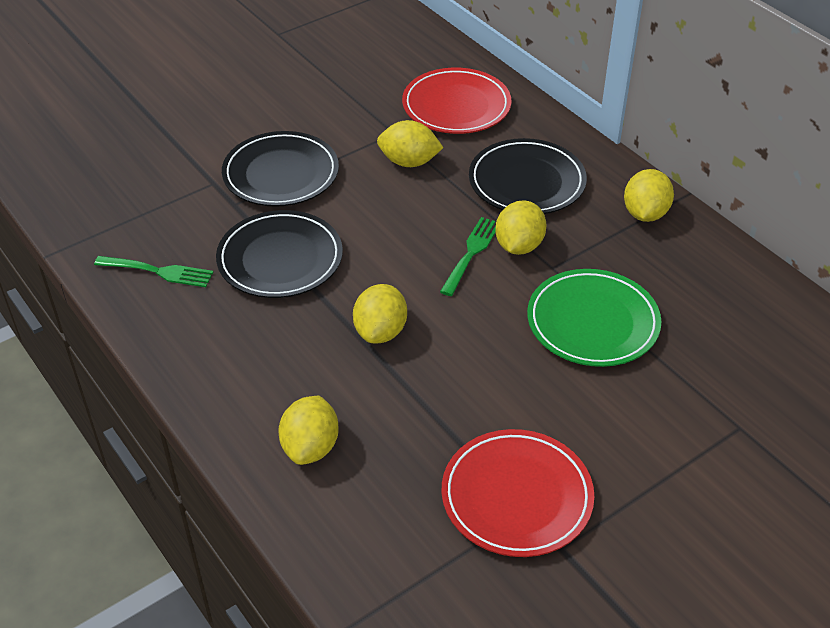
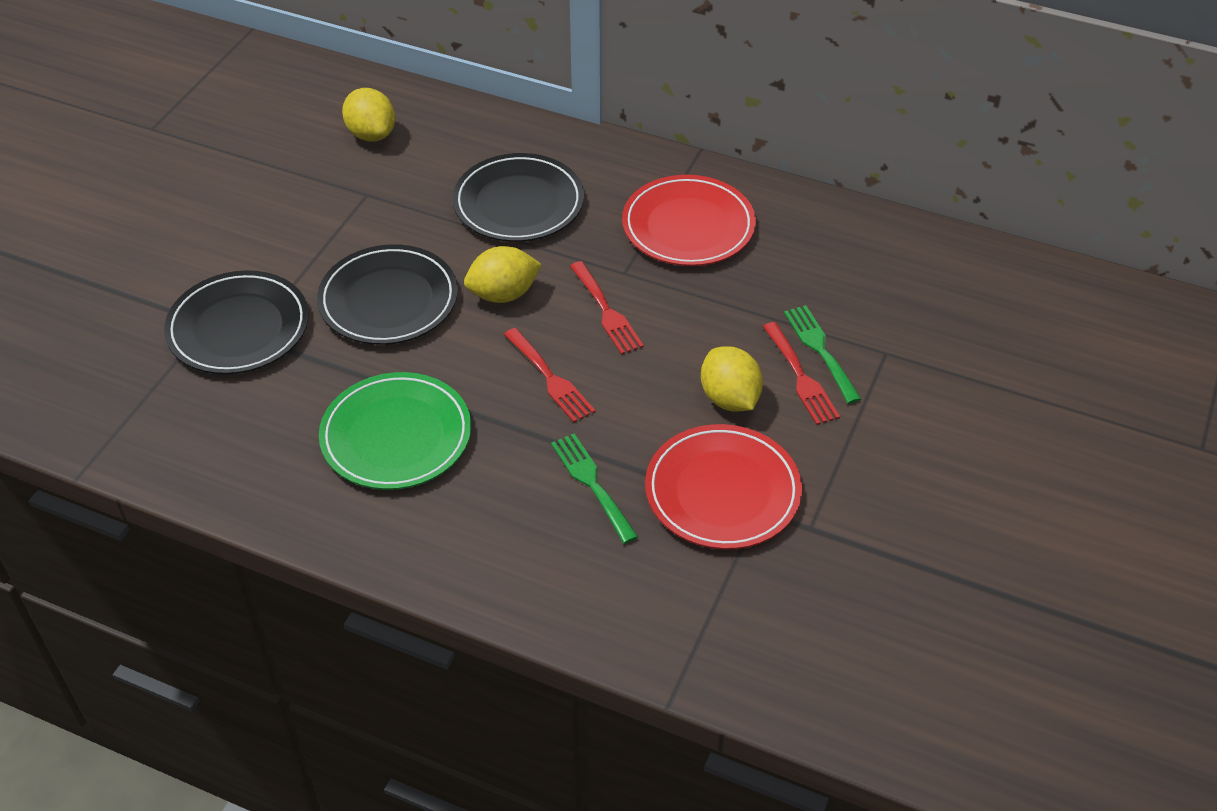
red fork: none = 0 -> [504,328,595,423] [570,261,644,355] [763,322,840,425] = 3
yellow lemon: [278,396,339,465] [353,284,407,344] [377,120,444,167] [495,200,547,255] [624,169,674,222] = 5 -> [342,88,395,142] [464,246,542,303] [701,346,763,411] = 3

